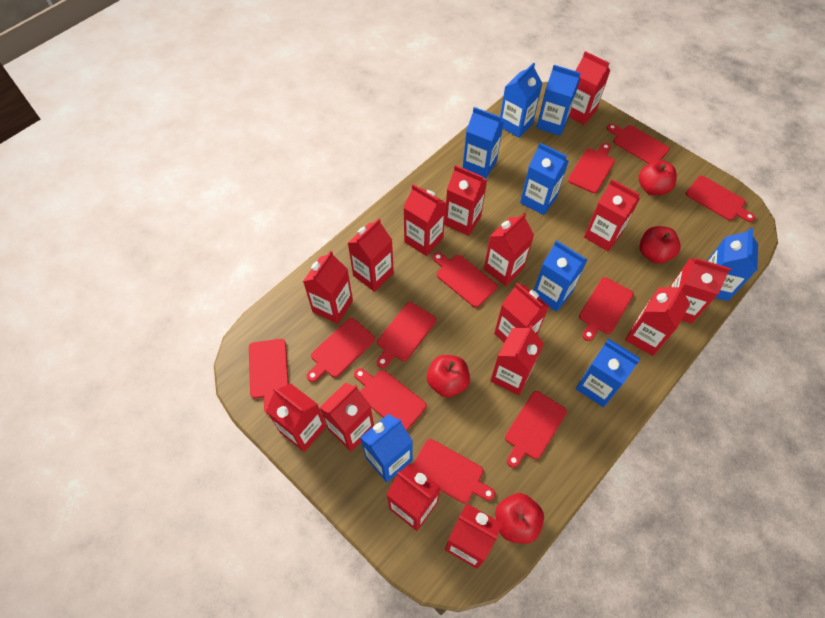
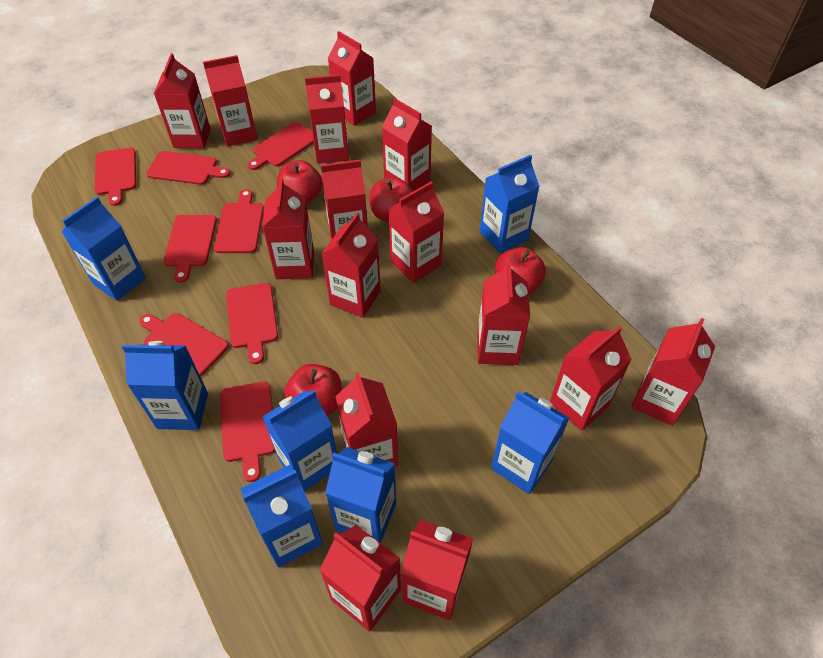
blue carton: [360,414,413,482] [462,107,504,178] [500,63,543,138] [520,143,569,215] [534,240,587,311] [536,65,580,136] [576,339,640,407] [707,228,758,301] = 8 -> [62,197,146,301] [122,341,208,430] [240,465,323,567] [262,389,337,491] [325,447,396,543] [480,155,540,253] [491,391,569,494] = 7
red cutting board: [249,339,289,414] [307,318,375,382] [354,368,427,431] [377,302,437,368] [413,439,495,503] [432,252,498,307] [505,391,567,468] [568,143,615,193] [579,277,634,341] [607,124,670,164] [686,176,755,222] = 11 -> [95,147,136,206] [139,313,229,376] [146,151,230,185] [163,215,217,283] [214,189,264,253] [220,381,275,482] [226,283,278,364] [248,122,314,170] = 8

